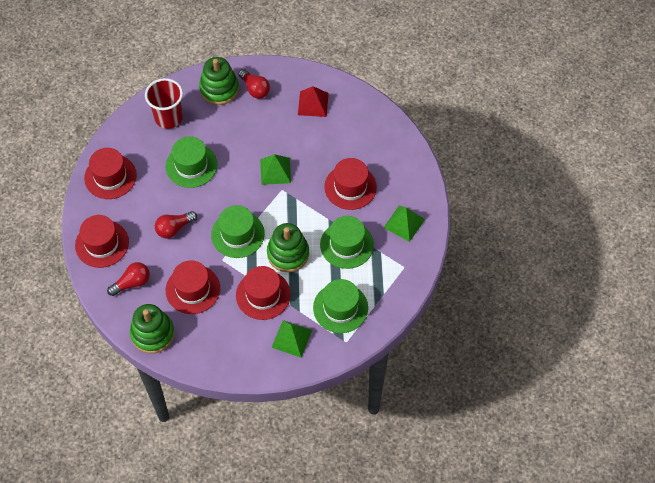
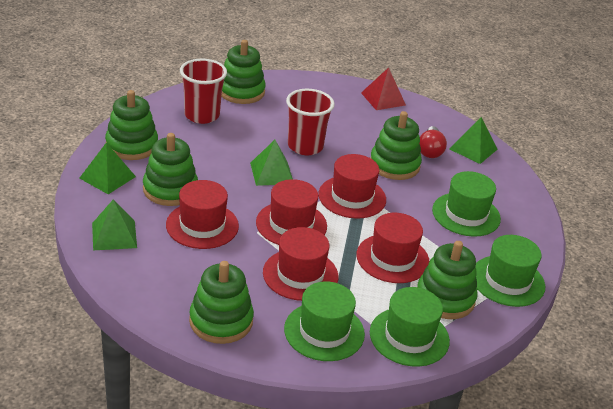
green pyramid: [260,154,291,185] [271,320,312,358] [384,205,425,242] = 3 -> [80,142,136,194] [92,200,137,250] [250,140,293,186] [450,117,498,164] = 4
green stacking toy: [130,304,175,354] [199,57,239,105] [267,223,309,272] = 3 -> [105,90,158,160] [143,133,198,206] [189,261,254,344] [222,40,266,104] [370,111,422,180] [417,241,477,319] = 6
red cup: [145,78,183,129] = 1 -> [180,59,227,124] [286,89,335,155] = 2
red light bulb: [107,262,150,296] [155,211,197,238] [238,69,270,99] = 3 -> [420,126,447,158] = 1

